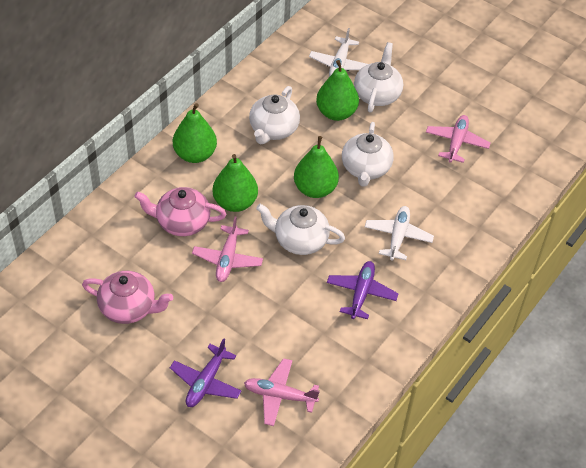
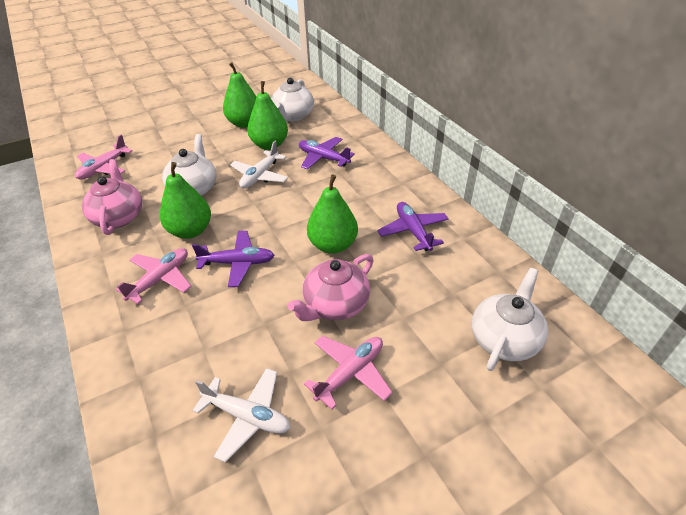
purple plane: [170,338,241,407] [327,261,399,319] = 2 -> [192,231,275,287] [299,137,355,170] [377,202,449,251] = 3
white teapot: [249,86,300,144] [256,204,345,255] [342,122,394,187] [354,42,403,113] = 4 -> [162,134,217,196] [271,78,314,121] [472,268,548,371] = 3

